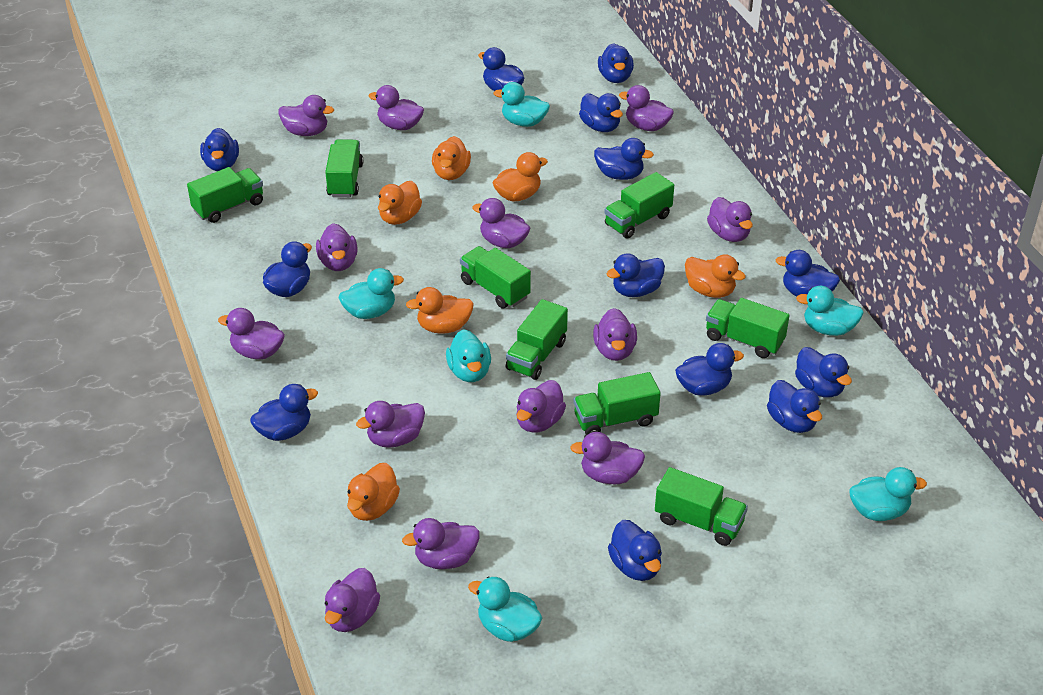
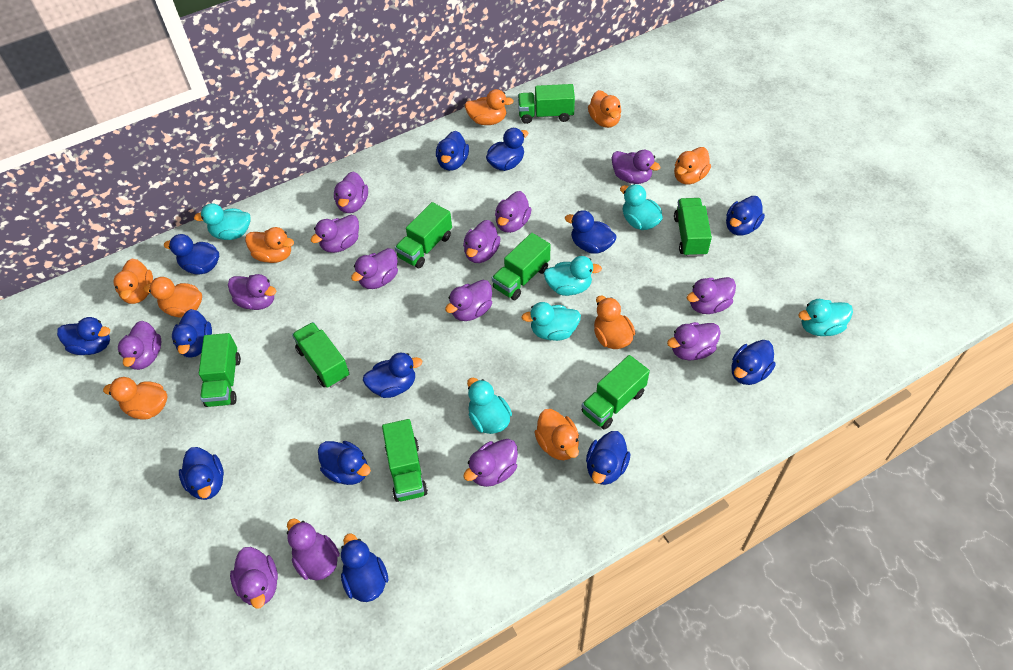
orange duck: [347,463,400,521] [378,181,422,225] [406,287,474,334] [432,136,471,180] [493,152,548,202] [685,254,746,298] = 6 -> [103,377,167,420] [113,259,153,304] [144,277,202,318] [245,227,294,263] [465,89,514,125] [534,409,579,460] [588,90,621,128] [594,296,635,349] [674,147,711,184] = 9
purple duck: [218,308,285,359] [278,95,334,136] [316,223,358,271] [325,568,380,632] [356,401,425,448] [369,85,424,130] [402,518,480,569] [472,198,530,248] [516,380,566,433] [570,432,645,484] [593,308,637,361] [619,85,674,131] [707,197,753,242] = 13 -> [118,321,161,370] [228,274,276,310] [230,547,278,609] [287,518,340,580] [311,215,359,253] [334,172,368,213] [351,248,398,289] [445,280,492,321] [463,220,501,263] [463,439,518,487] [495,191,532,233] [612,150,661,184] [667,322,721,360] [687,277,736,314] = 14

